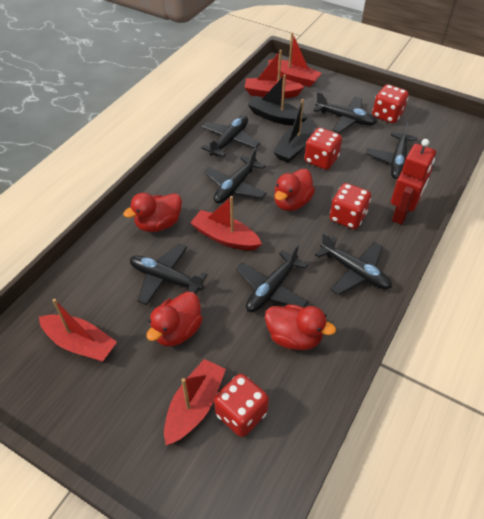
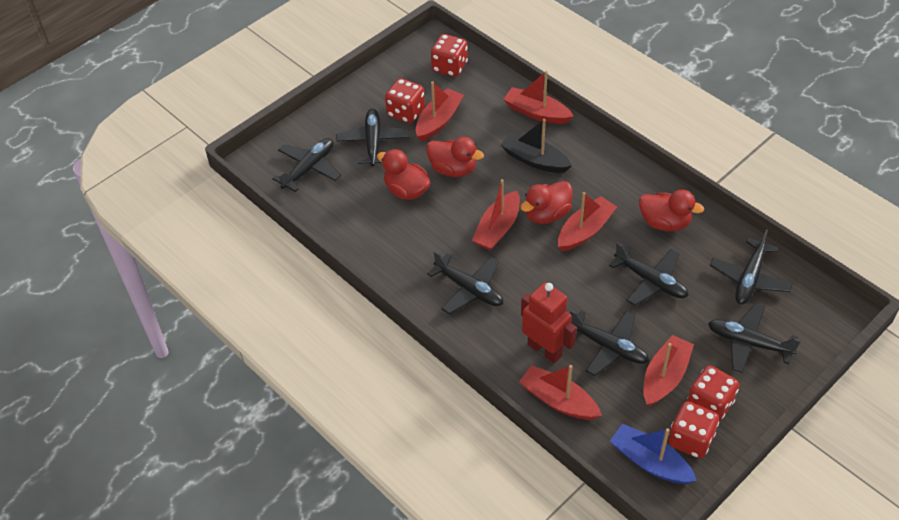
black boat: [247,74,307,126] [273,99,314,163] = 2 -> [501,119,572,173] = 1
blue boat: none = 0 -> [610,424,697,484] = 1
red boat: [39,299,117,362] [164,359,226,445] [190,196,262,251] [244,50,305,98] [268,32,322,87] = 5 -> [416,81,464,141] [472,179,520,250] [503,71,574,124] [519,365,602,420] [558,192,617,251] [643,335,694,406] = 6

